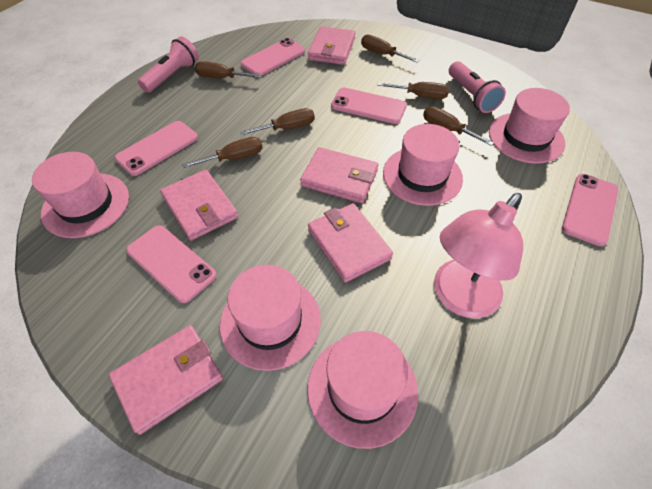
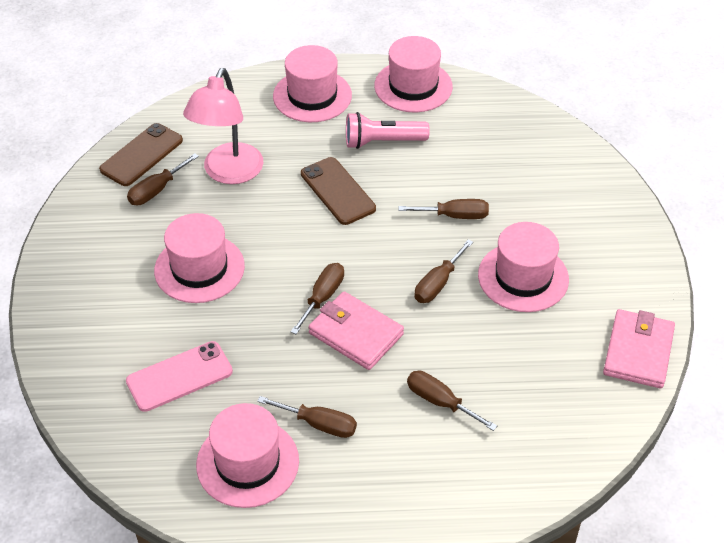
brown phone: none = 0 -> [99,123,183,186] [301,157,376,225] = 2
pink flashlight: [138,36,199,93] [449,61,506,113] = 2 -> [346,112,430,149] = 1
pink phone: [115,121,198,176] [126,225,217,303] [241,38,305,75] [331,87,407,124] [562,174,619,246] = 5 -> [126,341,233,412] = 1
pink wallet: [109,325,223,435] [160,170,238,241] [300,147,378,203] [308,26,355,65] [308,203,393,282] = 5 -> [308,291,404,370] [603,309,675,388] = 2

